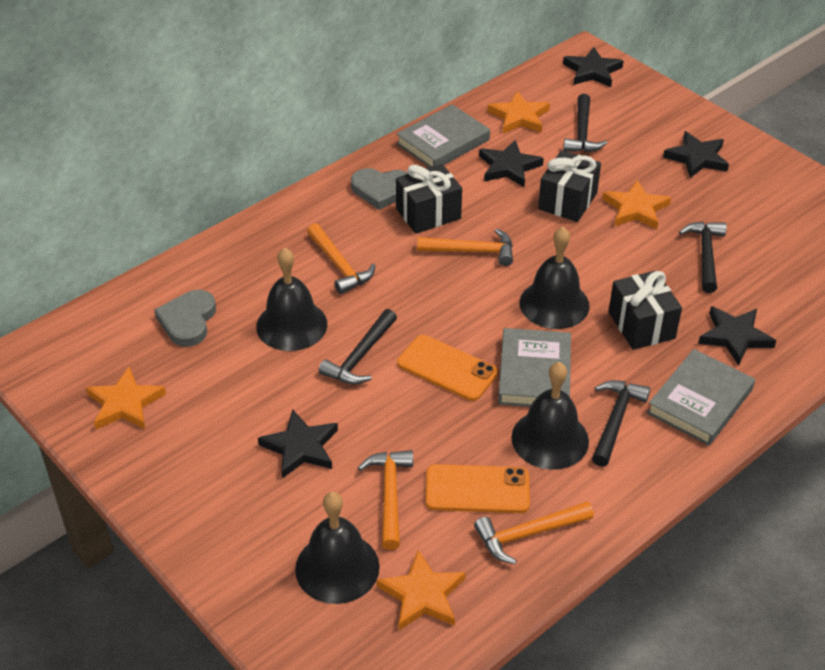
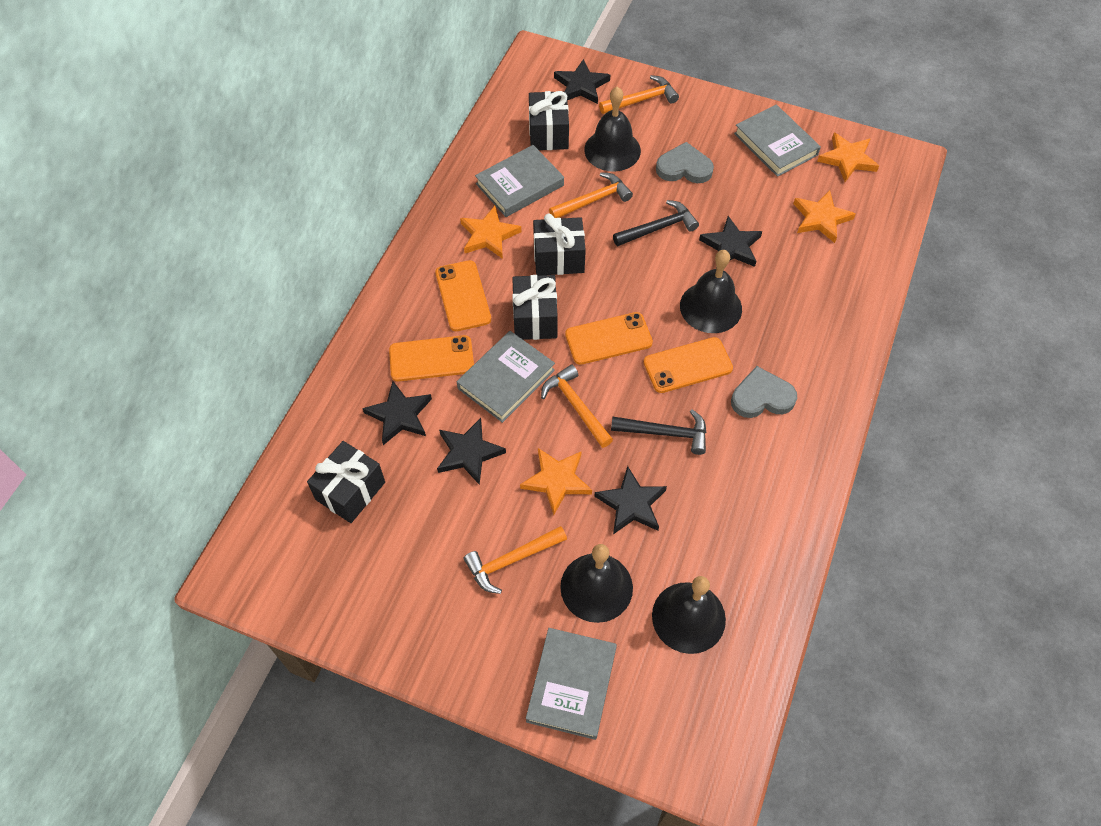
black gift: [396,163,462,234] [538,150,601,222] [609,271,682,350] = 3 -> [307,441,385,523] [512,275,558,340] [529,91,569,150] [533,213,586,276] = 4
black hammer: [318,309,397,385] [563,94,607,152] [592,380,650,467] [679,221,727,293] = 4 -> [611,409,707,455] [613,200,699,246] = 2
grey book: [396,104,490,167] [498,328,571,407] [647,349,755,446] = 3 -> [457,331,555,423] [475,145,564,217] [526,628,617,740] [734,105,821,177] = 4
orange phone: [397,335,498,401] [426,464,530,513] = 2 -> [389,335,474,381] [435,260,491,331] [565,312,653,365] [643,337,733,393] = 4

